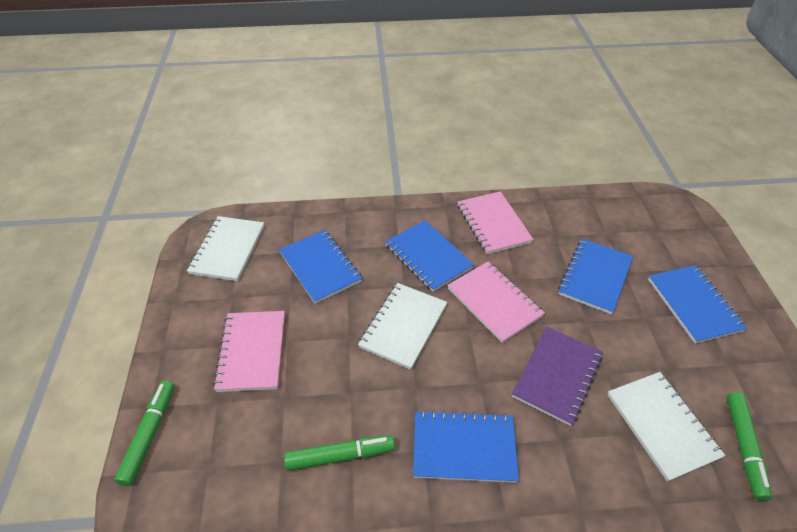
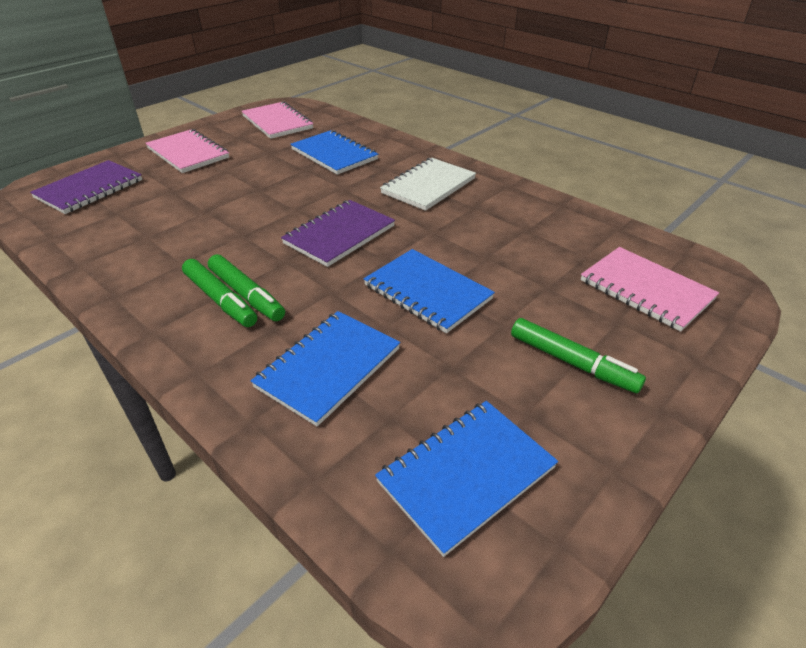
blue notebook: [279,230,362,304] [385,220,474,292] [413,410,519,483] [558,239,633,315] [648,265,747,343] = 5 -> [251,311,400,427] [291,130,378,175] [364,249,495,333] [375,401,558,557] = 4
purple notebook: [512,327,603,426] = 1 -> [30,160,142,214] [281,200,395,267] = 2
white notebook: [187,216,264,281] [358,283,447,370] [607,372,726,482] = 3 -> [380,158,476,211] = 1

